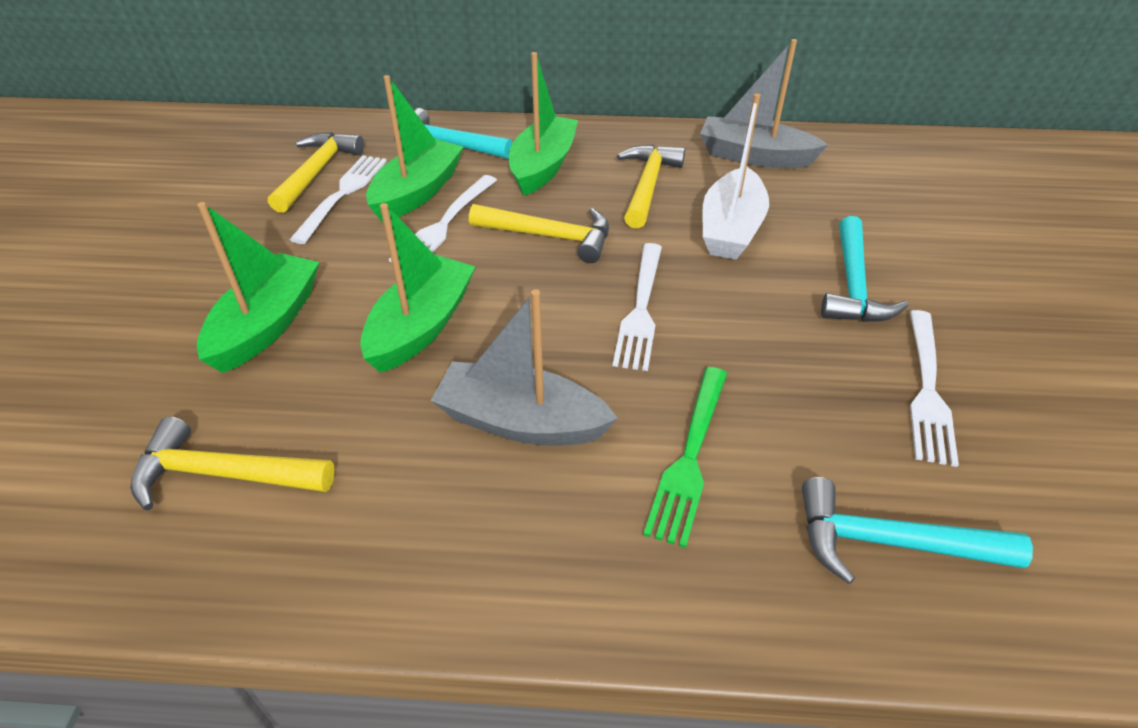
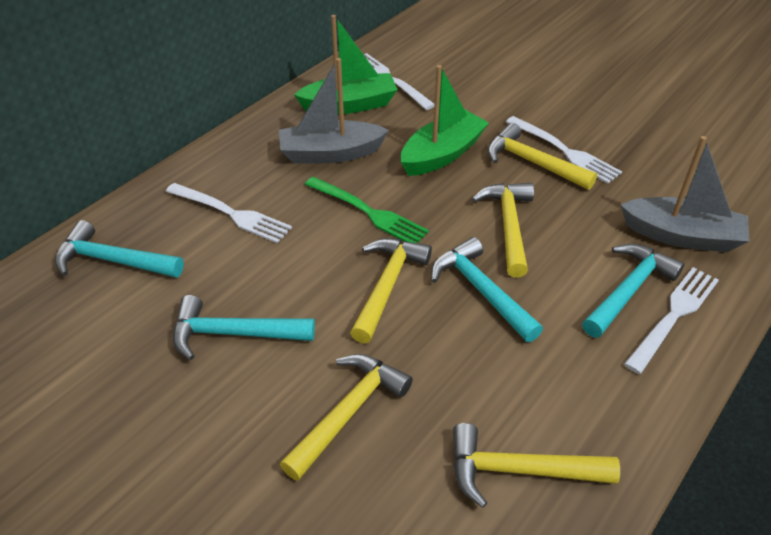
green boat: [197,202,319,373] [360,203,475,373] [366,75,463,222] [509,52,578,196] = 4 -> [294,15,398,114] [401,65,489,176] = 2
turquoise hammer: [394,108,512,159] [802,477,1033,584] [821,216,908,322] = 3 -> [55,220,184,278] [173,295,315,360] [431,237,543,342] [582,244,684,338] = 4
white boat: [702,93,769,260] = 1 -> none = 0
yellow hammer: [130,417,335,511] [268,132,364,213] [469,204,609,263] [617,144,685,228] = 4 -> [280,354,413,481] [350,238,432,343] [453,423,620,508] [472,183,534,277] [487,123,597,190] = 5

